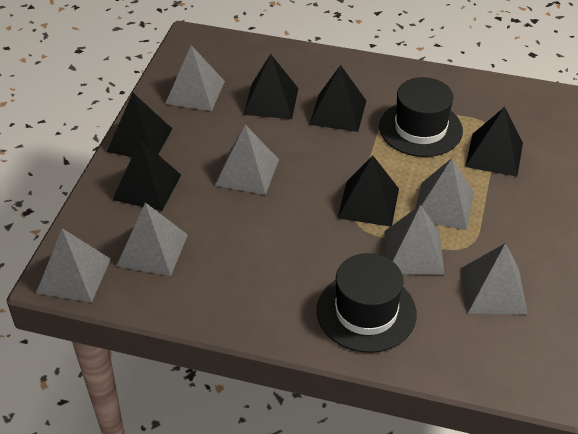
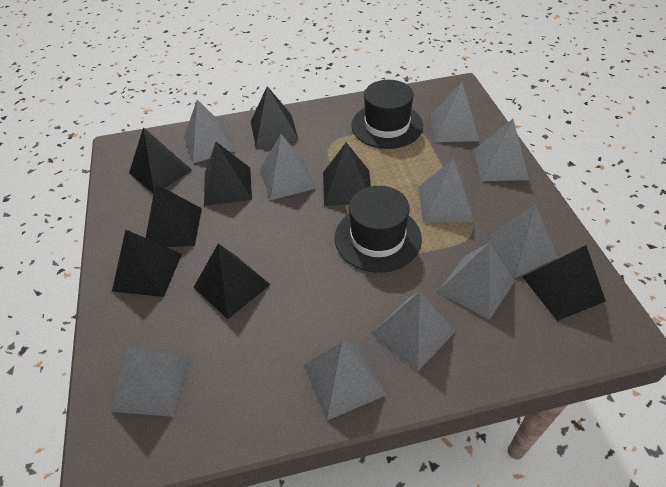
black pyramid: [107,93,172,157] [112,140,181,211] [244,54,298,119] [309,65,366,132] [338,156,399,227] [465,107,523,177] = 6 -> [112,230,182,297] [129,127,192,194] [146,184,202,247] [194,243,271,319] [204,142,252,206] [251,86,299,148] [323,143,371,206] [523,245,606,321] = 8
grey pyramid: [36,228,111,303] [117,202,188,276] [165,45,225,111] [215,125,279,195] [384,205,444,275] [416,158,474,230] [462,243,527,314] = 7 -> [111,347,191,417] [184,100,236,163] [260,134,316,200] [304,342,386,420] [371,292,456,371] [418,158,474,223] [430,82,479,142] [438,243,515,320] [473,119,529,181] [481,204,558,278] = 10

